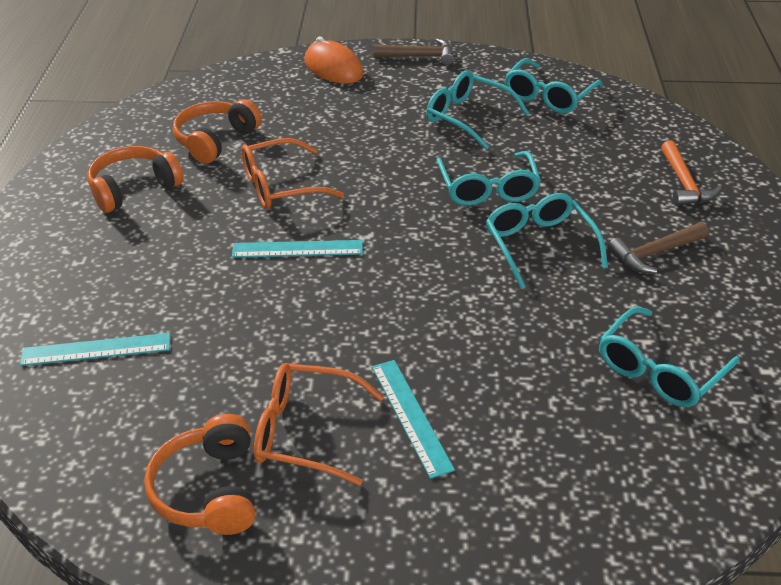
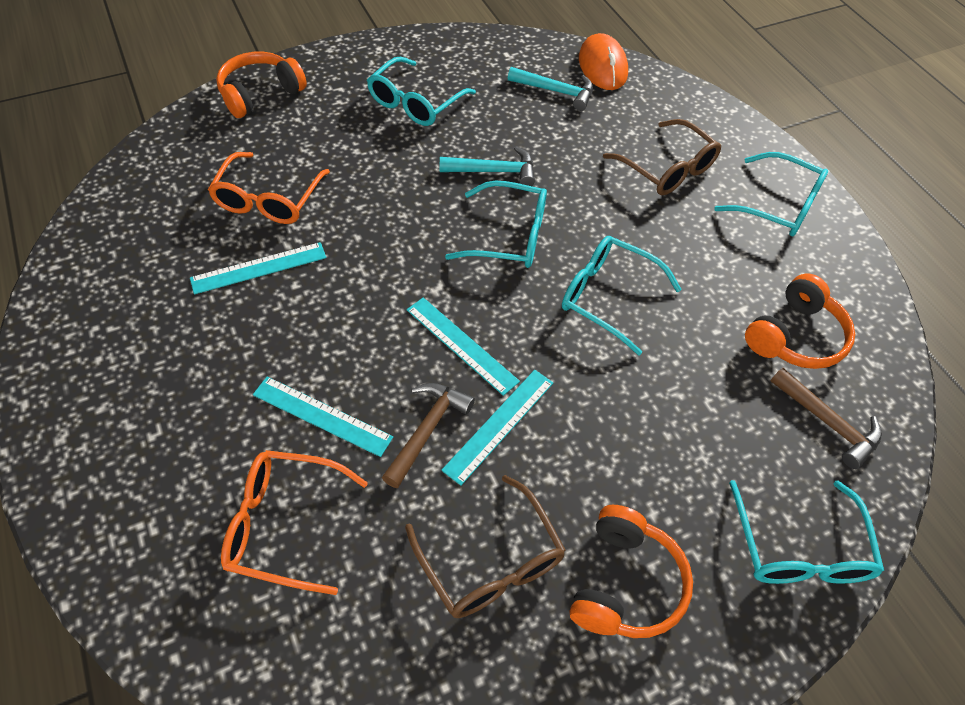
brown glasses: none = 0 -> [405,475,566,618] [603,119,721,195] = 2
orange hammer: [661,141,721,206] = 1 -> none = 0
turquoise hammer: none = 0 -> [440,146,535,186] [508,67,593,111] = 2
turquoise ruler: [20,333,170,366] [232,240,363,258] [372,360,455,479] = 3 -> [190,242,327,294] [253,377,393,457] [407,297,520,396] [441,370,554,486] = 4

